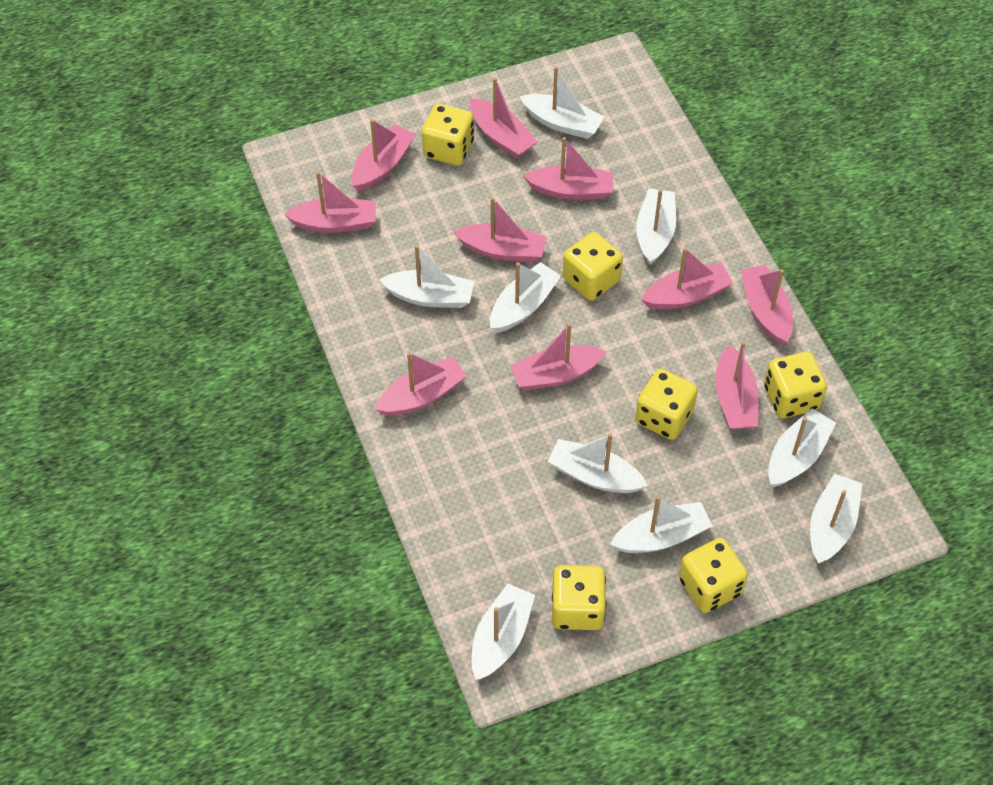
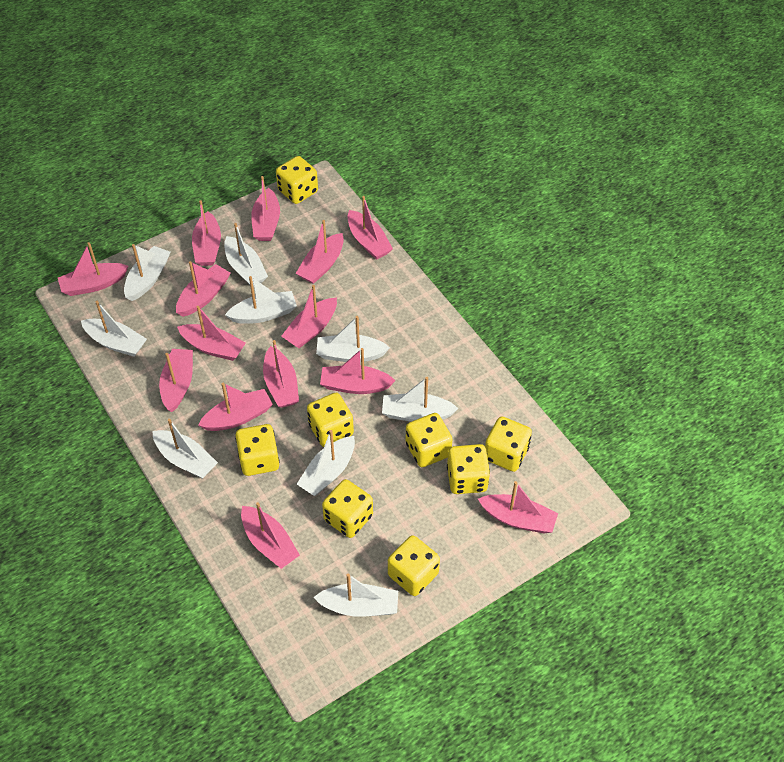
pink boat: [284,172,376,233] [351,119,416,191] [375,352,467,416] [453,197,547,262] [470,77,537,159] [510,323,607,390] [523,137,614,200] [641,248,733,309] [715,341,758,429] [740,265,793,345] = 10 -> [58,242,129,296] [159,349,193,412] [176,261,231,317] [177,306,246,361] [192,200,221,266] [198,383,273,431] [241,502,300,569] [251,176,280,241] [263,340,299,408] [281,285,337,348] [296,220,344,284] [320,348,395,394] [348,196,393,260] [478,481,558,533] = 14
yellow dice: [422,104,474,166] [552,565,606,630] [563,232,623,301] [635,369,698,440] [679,538,748,613] [764,352,827,418] = 6 -> [235,424,279,476] [276,156,318,204] [307,393,354,447] [322,479,373,538] [388,535,440,596] [406,413,452,467] [447,444,490,494] [485,416,532,472] = 8

